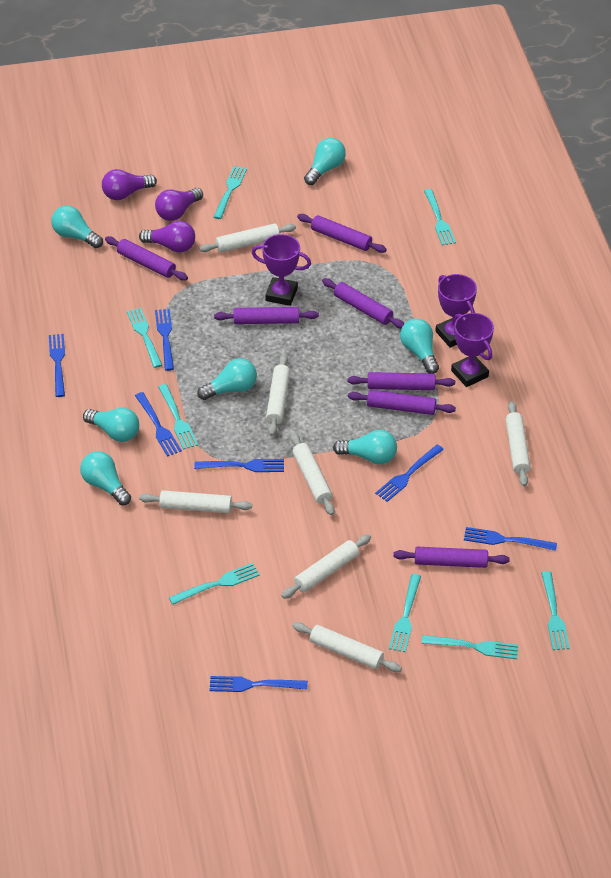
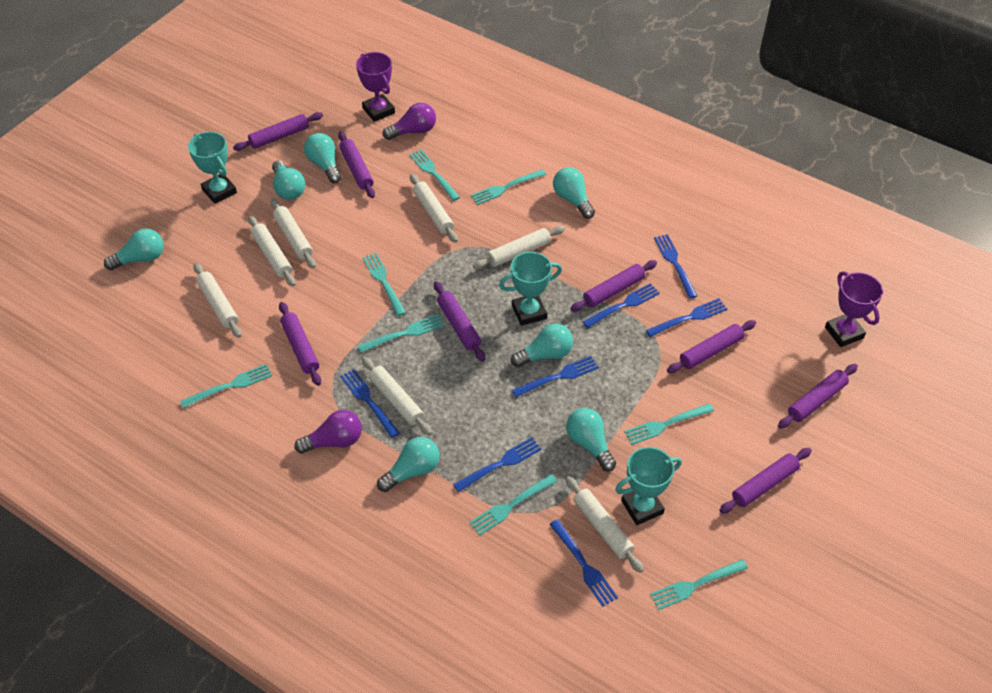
purple light bulb: [102,169,157,200] [139,221,195,253] [155,188,203,221] = 3 -> [294,410,362,454] [383,103,436,140] = 2
purple rolling pin: [105,236,188,281] [214,307,319,324] [297,214,387,253] [322,278,404,329] [348,372,455,390] [348,390,456,415] [393,547,510,568] = 7 -> [233,112,323,151] [279,302,321,386] [338,131,375,198] [434,281,485,362] [570,260,657,312] [667,320,756,373] [719,448,812,514] [778,364,858,429] = 8
purple trophy: [252,234,311,306] [435,274,477,348] [451,313,494,387] = 3 -> [356,52,395,122] [825,271,883,347] = 2
turquoise trophy: none = 0 -> [188,132,237,204] [499,252,562,326] [615,447,682,525] = 3

